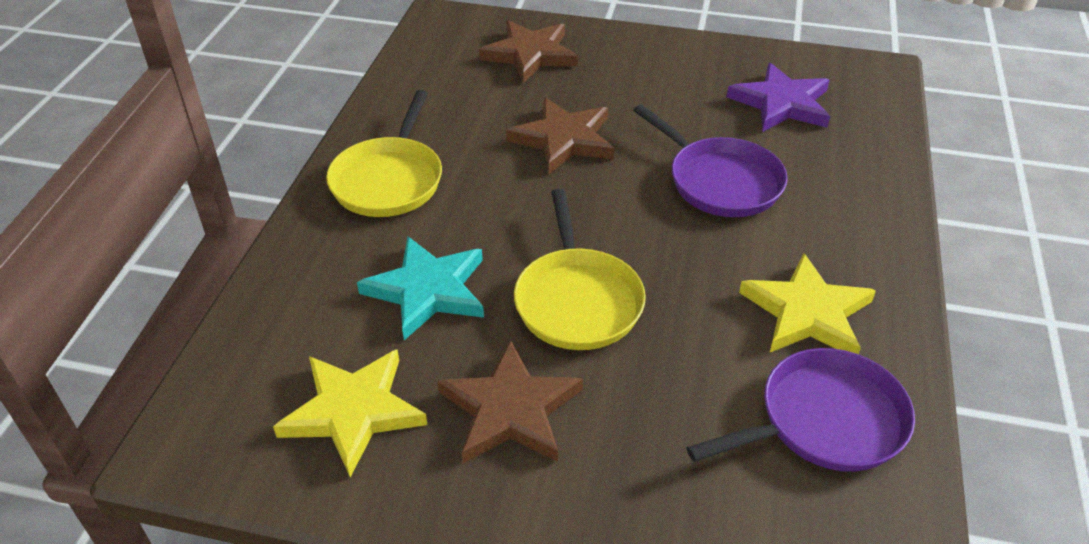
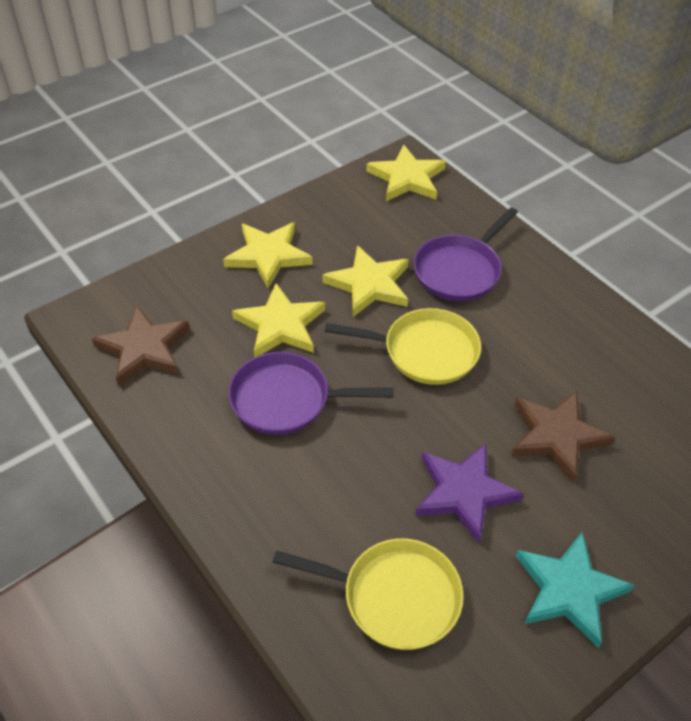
brown star: [437,340,583,463] [479,20,578,83] [506,98,614,174] = 3 -> [92,305,190,386] [511,391,615,483] = 2
yellow star: [273,349,427,477] [739,254,876,354] = 2 -> [223,222,313,289] [232,283,325,358] [322,245,409,317] [367,144,446,201] = 4

